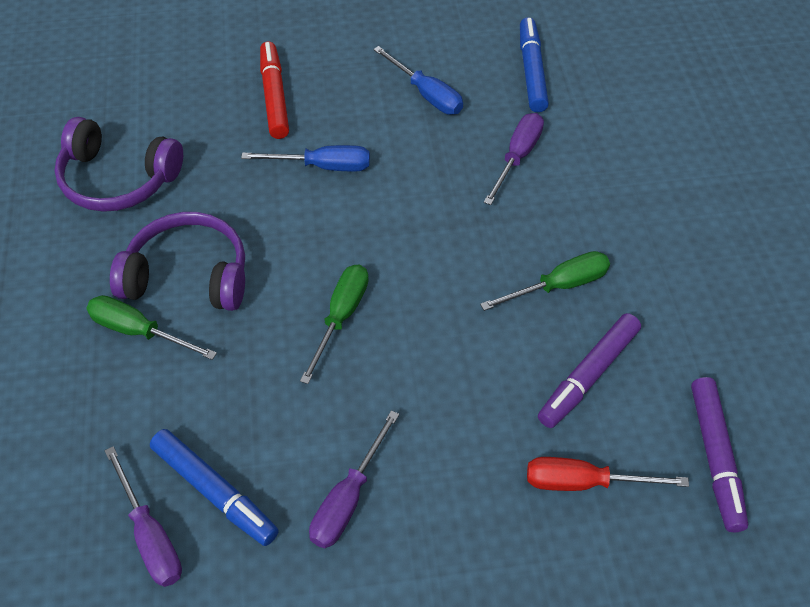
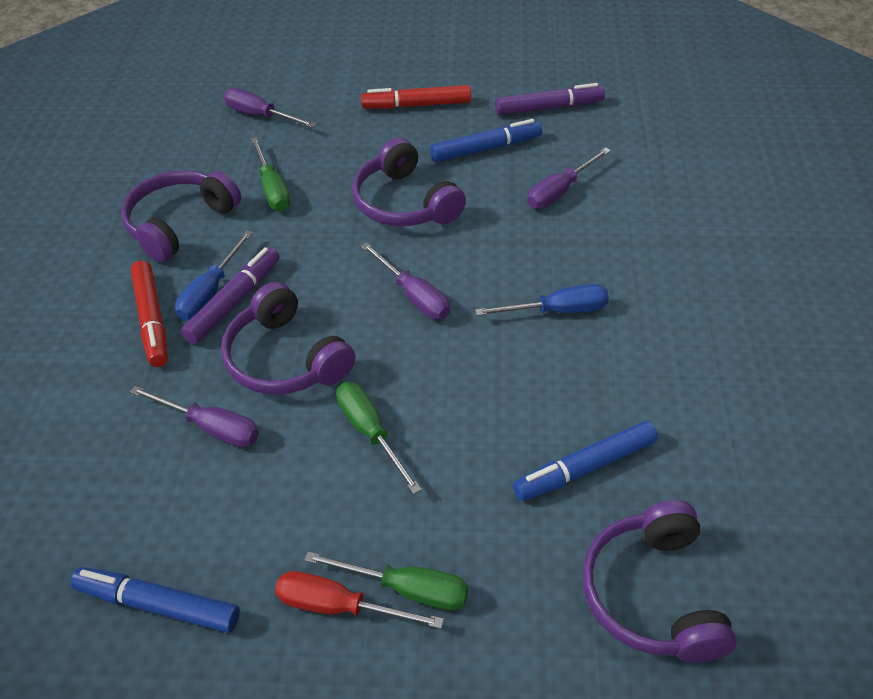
blue marker: [150,429,279,546] [520,17,549,112] = 2 -> [71,567,240,633] [430,119,542,162] [513,421,658,501] = 3
purple headphones: [54,117,183,212] [110,212,245,311] = 2 -> [121,170,241,262] [221,282,355,395] [352,138,466,226] [582,500,737,663] = 4
purple screwdriver: [105,446,182,587] [309,410,399,548] [484,113,544,205] = 3 -> [130,386,259,447] [224,88,316,128] [361,242,450,319] [527,147,611,209] = 4
red marker: [260,42,289,139] = 1 -> [131,260,168,367] [361,85,471,109] = 2

